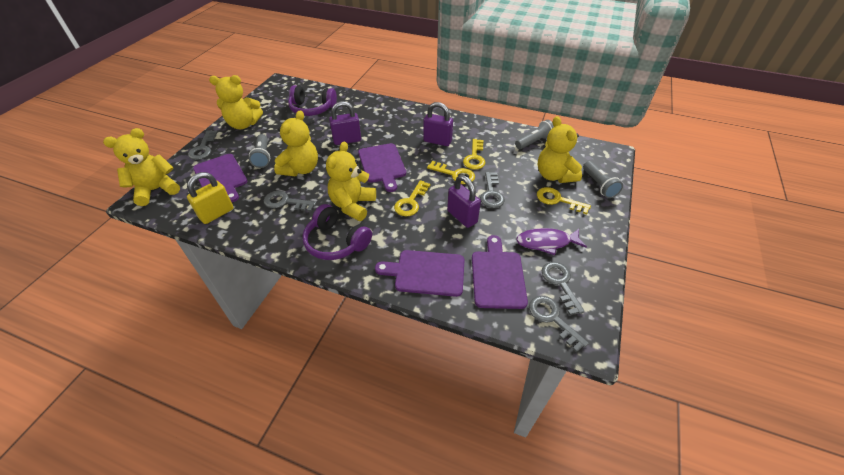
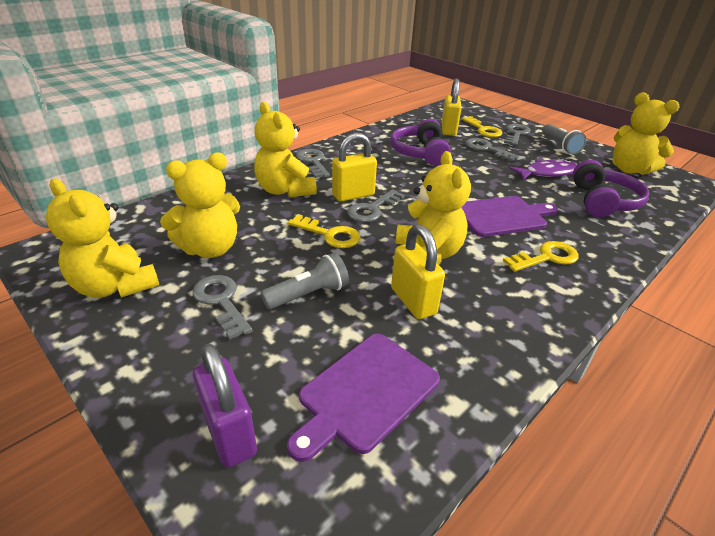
grey flashlight: [249,134,270,168] [515,120,554,149] [583,161,623,198] = 3 -> [261,253,349,309] [542,124,587,154] = 2
purple cutting board: [193,154,247,202] [358,143,406,192] [375,250,465,297] [472,235,528,309] = 4 -> [287,334,440,462] [461,196,558,237] = 2
purple padlock: [329,101,361,145] [423,102,453,146] [447,175,481,228] = 3 -> [193,344,257,468] = 1
yellow key: [394,180,430,216] [427,161,475,184] [463,139,485,170] [537,187,591,214] = 4 -> [288,214,361,248] [461,116,503,137] [503,241,579,272] = 3
yellow padlock: [187,172,234,224] = 1 -> [332,133,377,202] [391,224,445,319] [442,79,462,136] = 3

